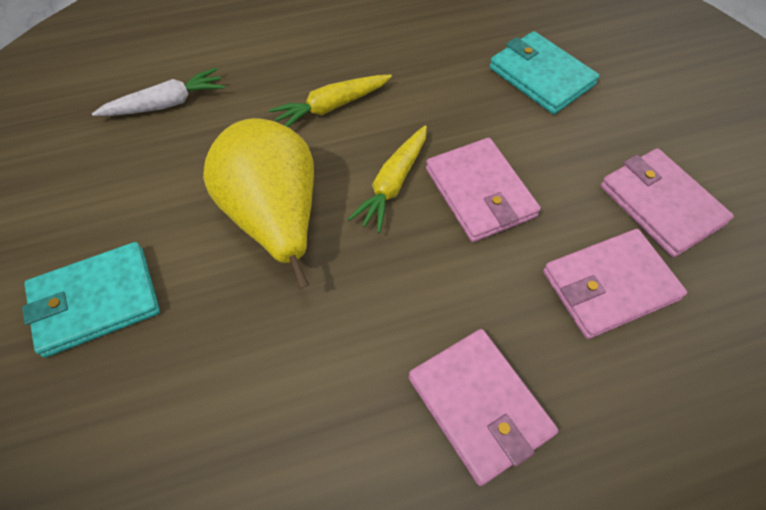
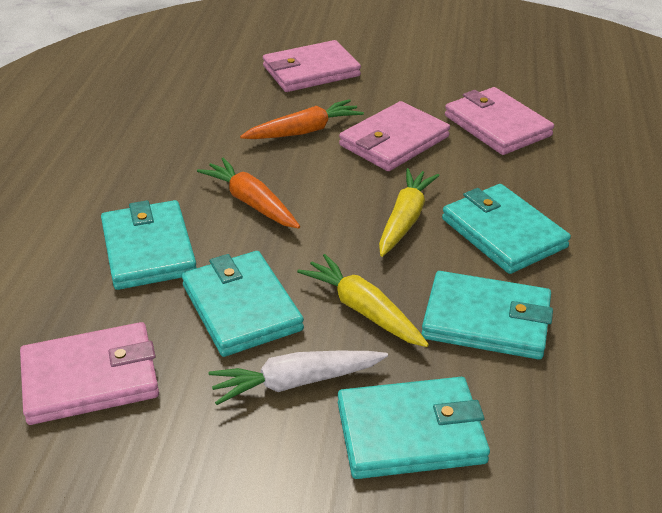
orange carrot: none = 0 -> [197,158,300,229] [240,99,364,139] = 2
turquoise wallet: [22,242,160,358] [489,31,600,114] = 2 -> [101,200,196,290] [182,251,304,357] [338,377,490,479] [421,271,553,360] [442,184,571,274] = 5
yellow pear: [203,118,314,289] = 1 -> none = 0

